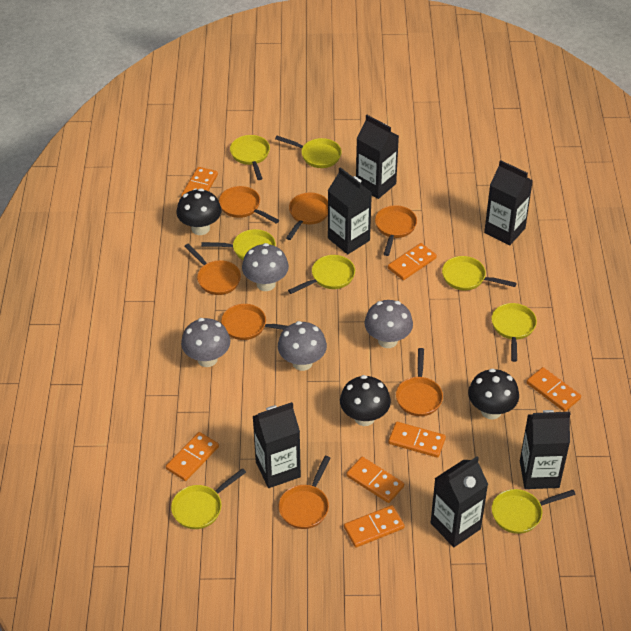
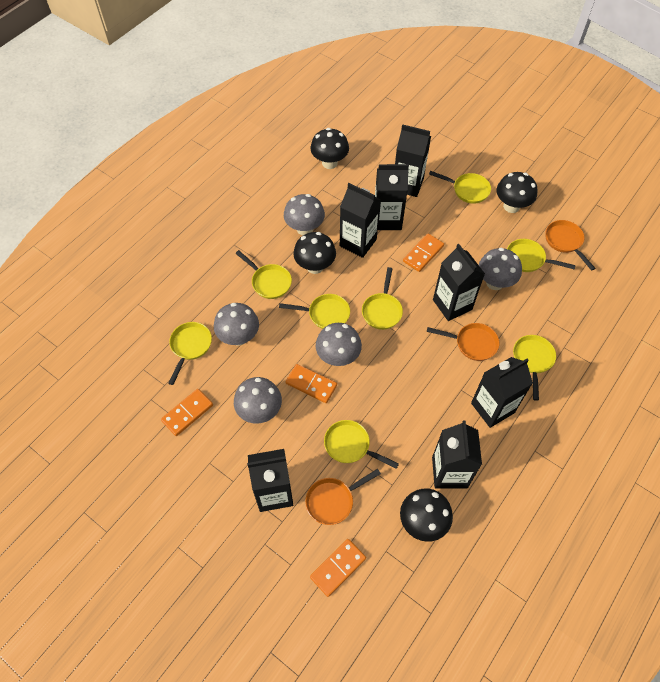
black carton: [252,402,301,488] [328,167,372,254] [356,115,399,199] [431,456,488,547] [484,160,533,245] [520,410,571,489] = 6 -> [247,449,293,512] [340,183,381,258] [375,164,409,230] [395,124,431,197] [432,421,482,488] [433,244,485,321] [471,357,533,428] = 7
black mushroom: [177,188,222,235] [340,375,391,426] [468,369,519,419] = 3 -> [294,232,336,274] [310,128,349,169] [400,488,453,542] [497,172,537,213] = 4
grey mushroom: [181,318,230,367] [242,243,289,291] [278,321,327,371] [364,300,413,348] = 4 -> [214,303,259,345] [234,377,282,424] [284,194,325,235] [316,323,362,366] [479,248,522,290] = 5
orange domino: [166,432,219,481] [181,167,218,197] [344,505,405,548] [346,457,404,503] [388,243,437,280] [388,422,446,458] [527,367,581,412] = 7 -> [161,389,213,436] [285,364,337,403] [310,539,366,597] [403,234,444,272] = 4
orange pan: [184,244,241,295] [219,186,279,224] [221,304,287,340] [279,456,330,529] [286,193,328,240] [375,205,417,256] [396,348,443,416] = 7 -> [305,469,381,525] [427,323,499,361] [545,220,596,271] = 3

